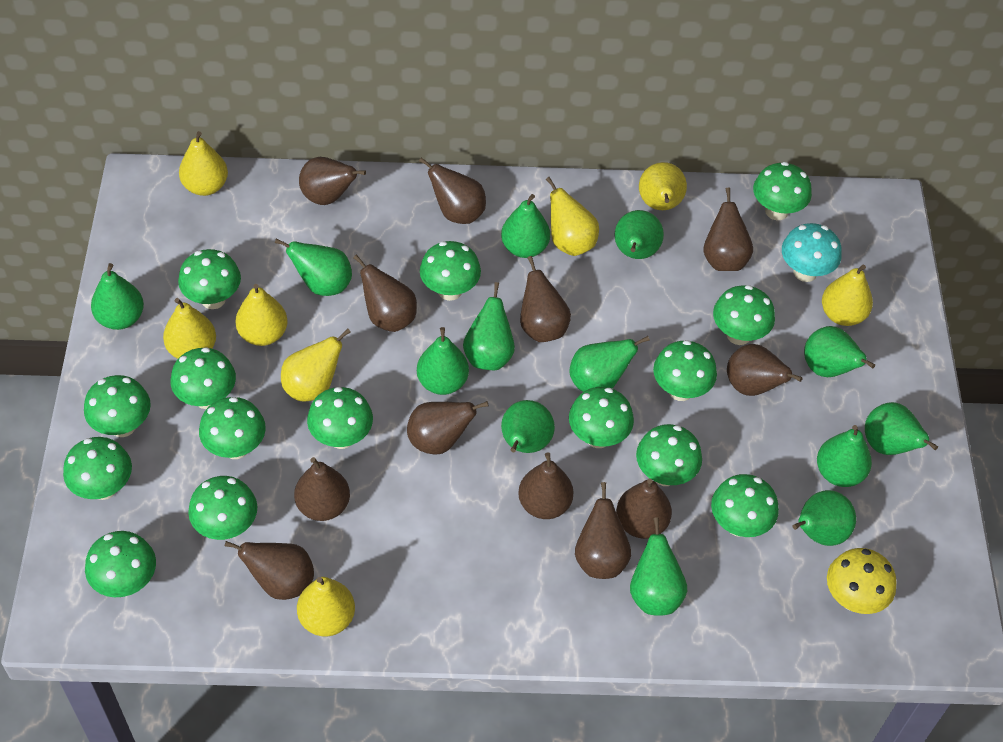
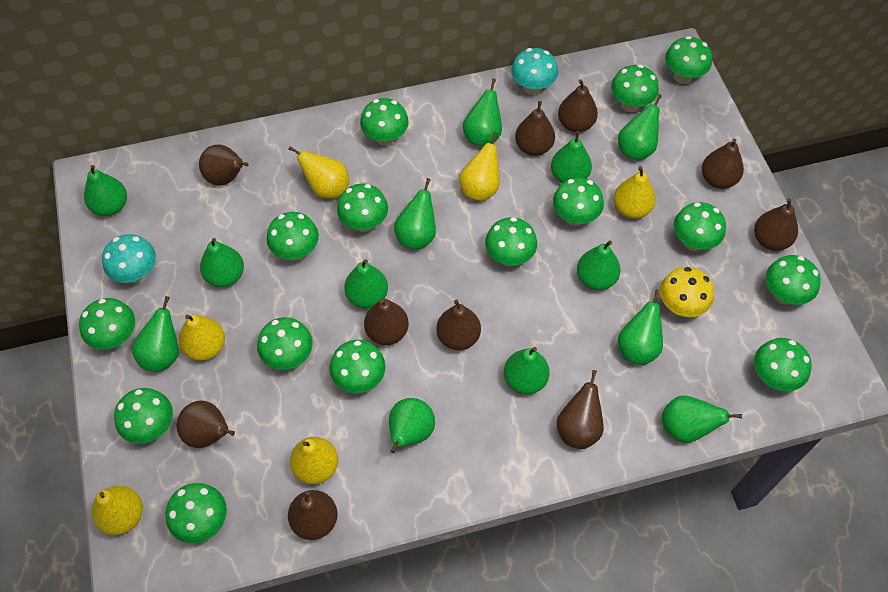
brown pear: [225,541,314,600] [294,457,350,521] [299,157,366,205] [353,255,417,332] [407,401,489,455] [419,158,486,224] [518,452,574,519] [520,256,571,342] [575,482,631,579] [616,478,672,539] [703,188,753,271] [727,344,803,396] = 12 -> [177,401,235,448] [199,144,249,186] [288,490,337,540] [364,299,409,345] [436,299,481,350] [515,101,555,156] [557,370,604,449] [558,79,598,132] [702,139,744,189] [754,198,798,251] = 10
turquoise mushroom: [782,223,842,282] = 1 -> [102,234,156,283] [511,48,558,95] = 2
yellow pear: [163,298,216,359] [179,131,228,196] [235,284,288,346] [281,328,351,402] [297,577,355,637] [546,177,599,256] [639,162,687,210] [822,265,873,326] = 8 -> [92,486,143,535] [179,315,225,361] [288,146,349,199] [290,437,338,484] [459,132,499,201] [614,166,656,219] = 6

